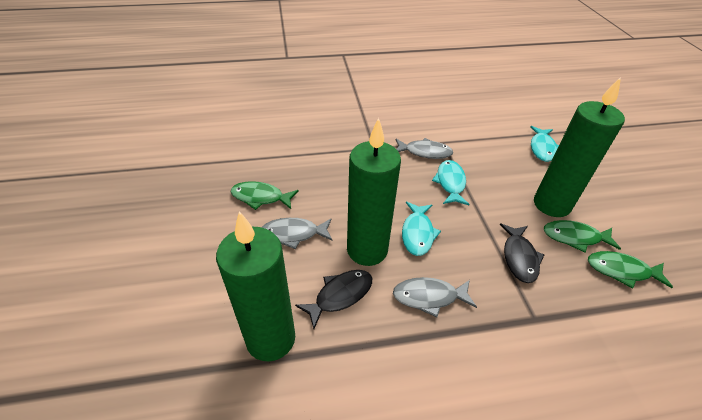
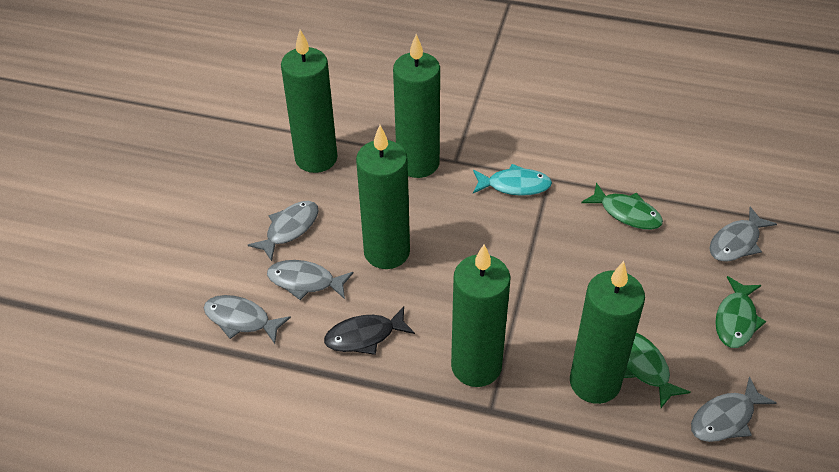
black fish: [295,270,372,329] [500,223,544,283] = 2 -> [324,306,415,355] = 1
green candle: [216,211,295,362] [347,118,401,266] [534,77,625,217] = 3 -> [281,30,337,173] [356,125,410,269] [393,34,440,178] [451,245,511,387] [570,261,645,404] = 5
grey fish: [261,218,333,249] [393,277,477,317] [396,138,453,159] = 3 -> [204,295,291,344] [248,201,319,261] [267,260,354,300] [691,377,776,442] [709,207,777,262] = 5
turquoise fish: [402,202,441,256] [432,160,470,205] [530,126,559,162] = 3 -> [473,164,552,196] = 1

